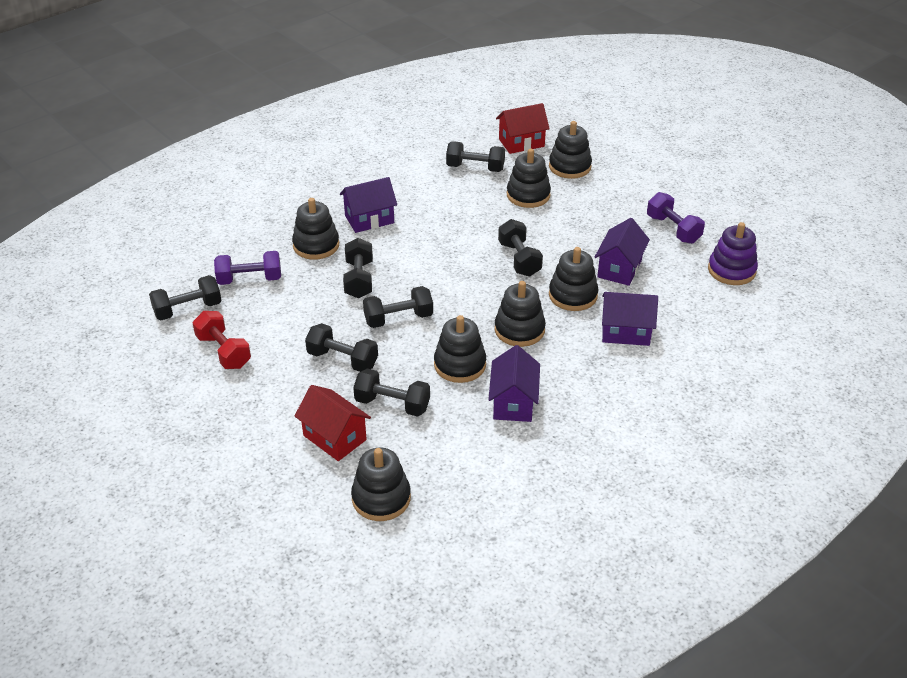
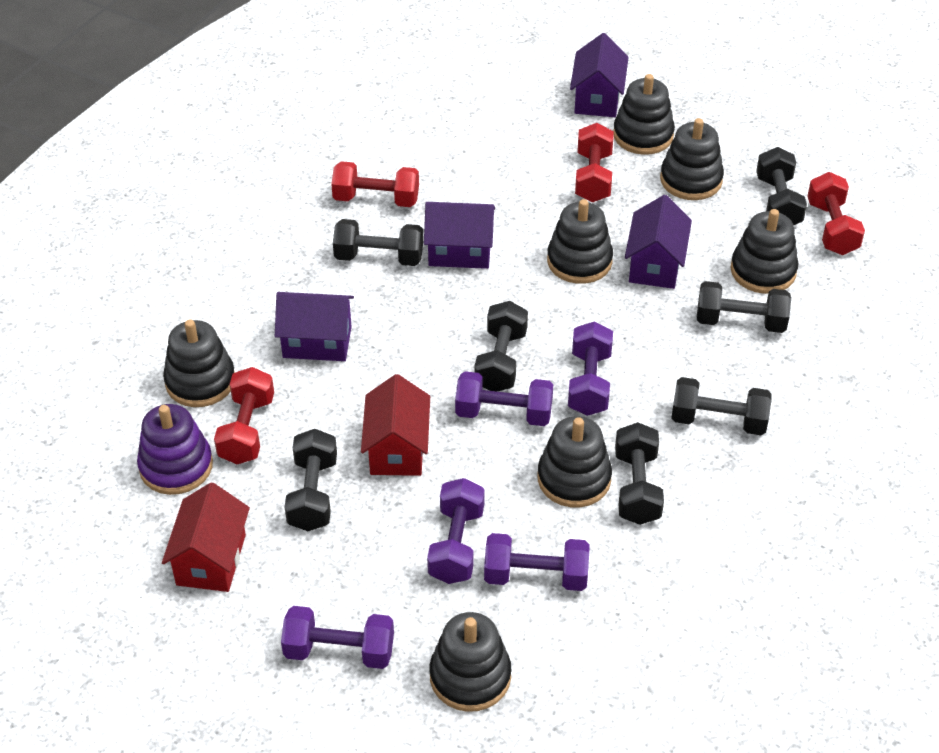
purple dumbbell: [214,251,281,285] [647,192,705,244] = 2 -> [281,606,394,669] [427,478,485,584] [455,371,553,426] [484,533,590,591] [568,322,613,416] = 5
red dumbbell: [193,311,251,369] = 1 -> [214,367,274,464] [331,161,419,207] [575,123,614,203] [807,172,865,255] = 4

